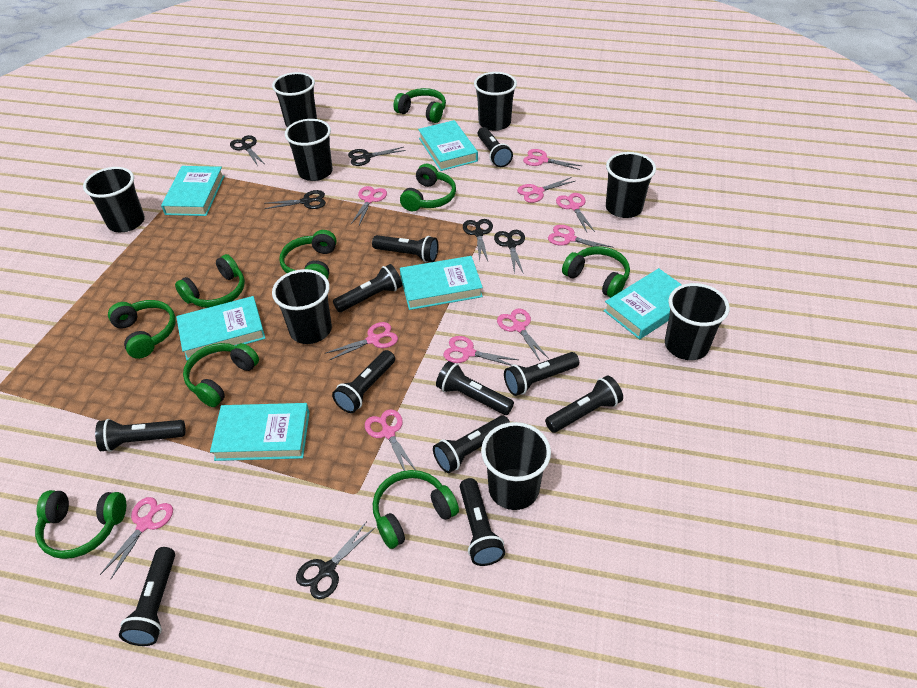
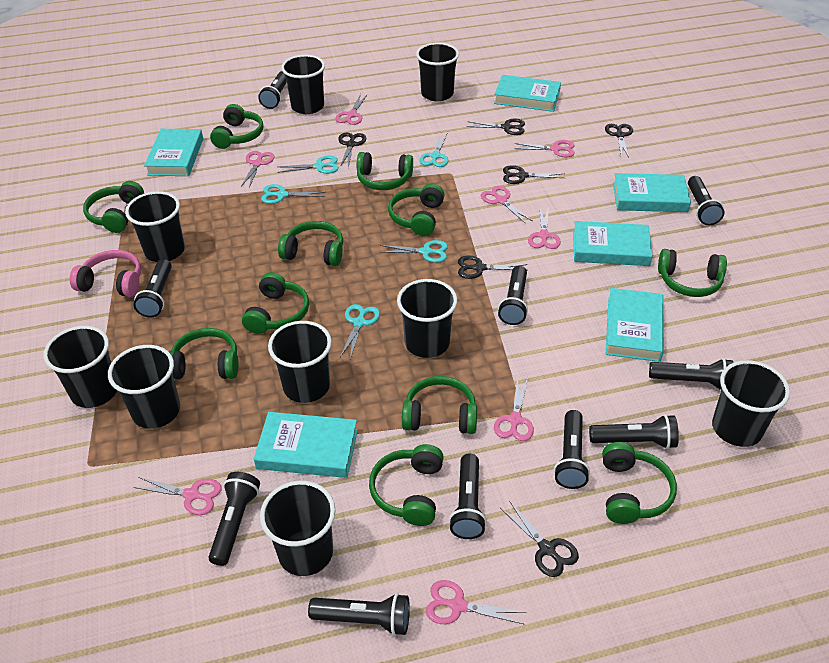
black cup: [83,167,145,232] [272,72,317,127] [272,269,332,344] [285,119,333,181] [474,72,517,131] [481,422,551,510] [606,152,656,218] [665,283,730,360] = 8 -> [43,326,117,408] [108,345,180,429] [125,191,185,262] [260,481,335,576] [268,321,332,403] [281,55,325,114] [397,279,457,358] [416,43,459,101] [712,360,790,447] = 9
black flashlight: [95,419,185,452] [119,547,175,646] [332,350,395,413] [333,264,402,312] [372,235,438,262] [433,416,510,473] [436,361,514,415] [460,478,505,566] [478,127,513,167] [504,352,579,396] [545,375,623,433] = 11 -> [133,259,172,318] [208,472,260,566] [258,71,287,109] [308,593,410,636] [449,454,486,539] [498,266,528,325] [554,410,590,489] [589,414,679,449] [649,358,734,390] [688,176,725,225] = 10
green headphones: [35,490,126,559] [108,300,176,359] [175,254,245,308] [183,343,259,407] [279,230,337,279] [373,470,459,549] [393,88,446,123] [400,164,456,211] [562,247,630,298] = 9 -> [83,181,144,233] [168,328,238,379] [210,104,264,149] [242,272,309,334] [278,221,343,266] [357,152,413,190] [369,444,444,526] [388,184,444,236] [402,376,477,434] [602,442,677,524] [658,249,727,297] = 11
pink headphones: none = 0 -> [70,250,141,297] = 1
pink scissors: [100,497,173,579] [326,322,398,361] [351,186,387,225] [365,409,416,471] [443,336,518,366] [497,308,549,361] [517,177,575,203] [523,149,582,170] [548,225,614,248] [556,193,595,232] = 10 -> [133,477,222,515] [241,151,275,188] [335,94,368,125] [426,580,526,625] [481,186,532,224] [494,376,534,441] [514,140,575,157] [528,208,561,249] = 8
turquoise scissors: none = 0 -> [261,184,326,204] [277,155,339,174] [340,304,380,359] [380,240,448,263] [419,133,448,167] = 5

